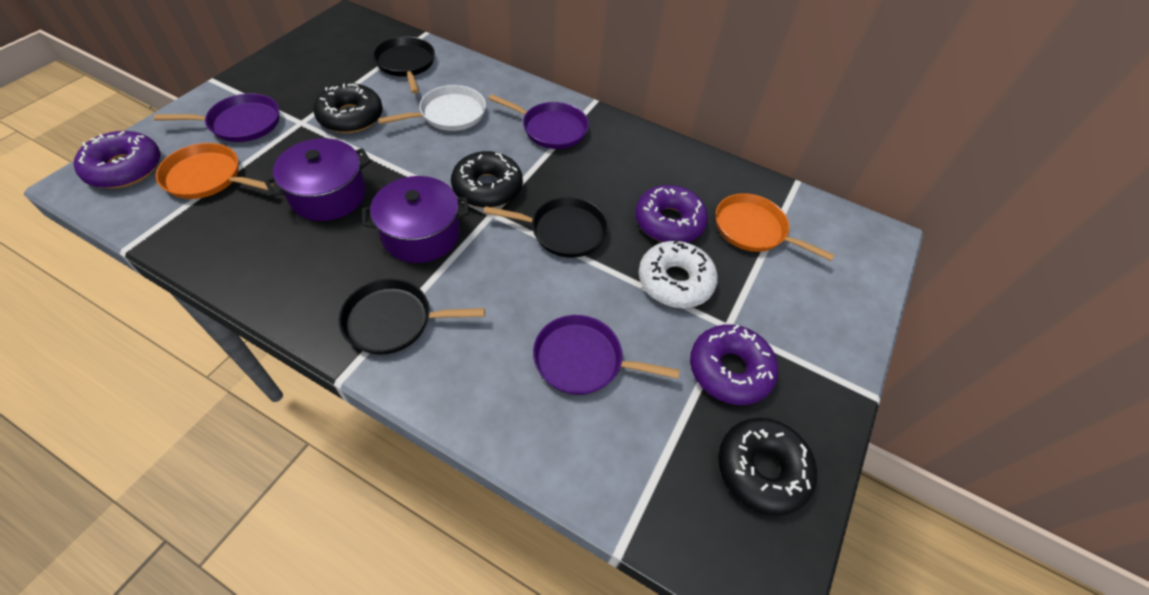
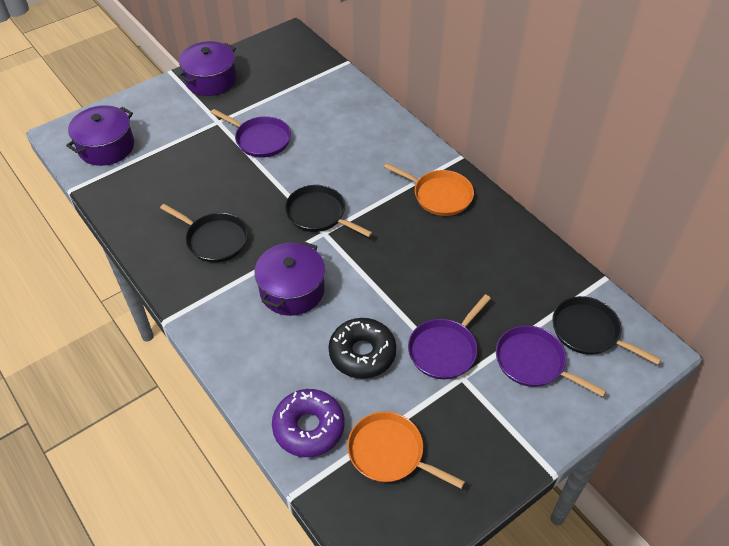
black donut: [313,83,383,133] [451,151,523,208] [718,418,817,516] = 3 -> [328,318,396,379] = 1
purple donut: [74,131,160,188] [635,185,708,242] [690,324,778,405] = 3 -> [272,389,345,457] = 1
purple pot: [264,138,371,221] [362,176,469,263] = 2 -> [66,105,134,166] [178,41,237,96] [254,241,325,316] = 3
white donut: [639,239,718,308] = 1 -> none = 0
white pan: [378,85,486,131] = 1 -> none = 0

